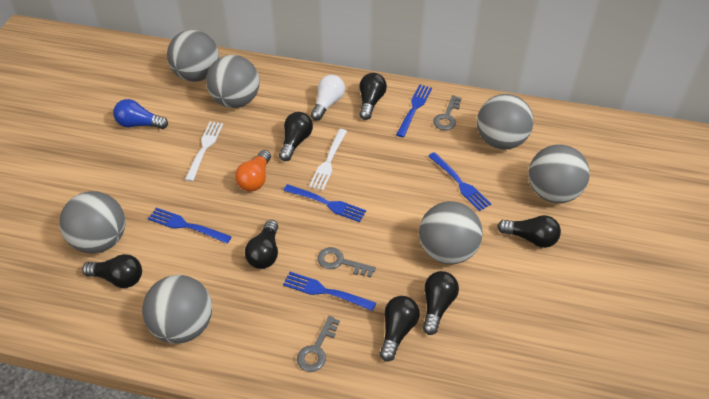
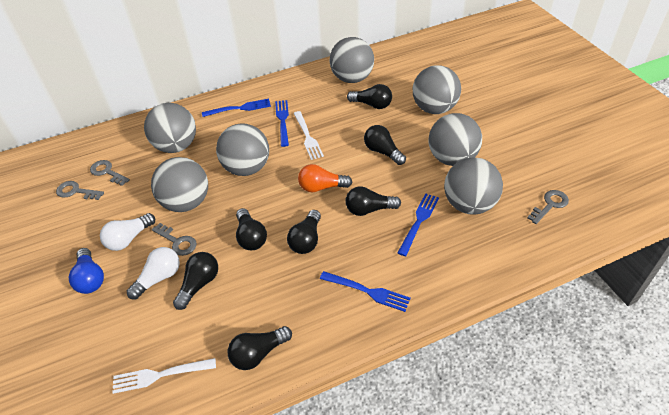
blue fork: [148,208,232,244] [283,184,366,222] [283,272,376,311] [396,84,432,137] [428,152,491,211] = 5 -> [202,99,271,117] [275,100,289,147] [320,271,411,312] [398,193,439,256] = 4
grey key: [297,316,340,372] [317,247,376,277] [433,95,462,130] = 3 -> [56,181,104,200] [90,160,130,186] [152,223,197,256] [527,190,569,224] = 4
white light bulb: [311,75,345,120] = 1 -> [100,213,155,251] [127,247,180,299] = 2

